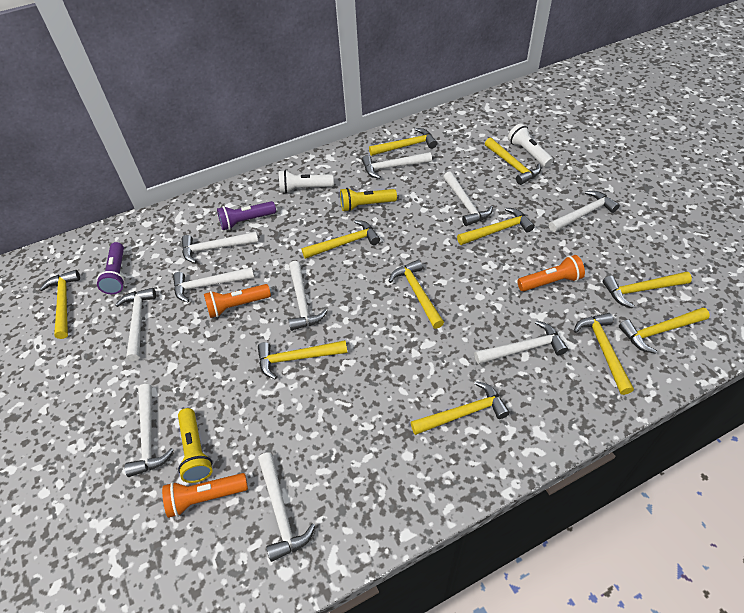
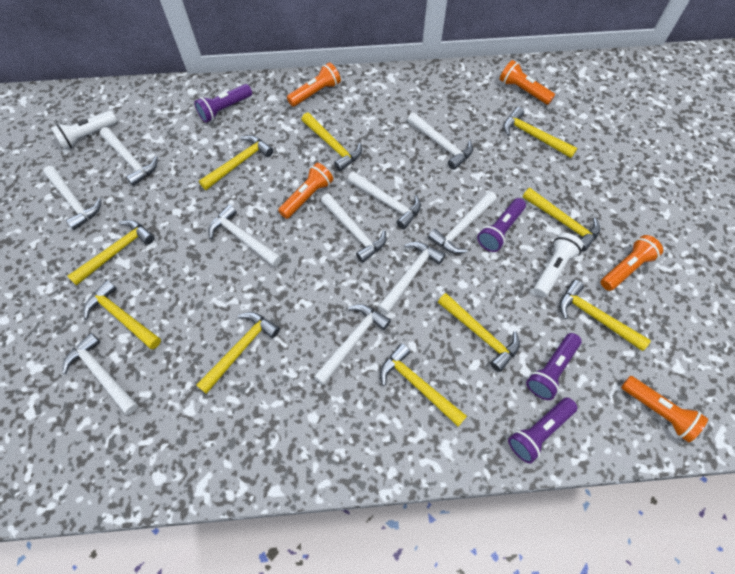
orange flashlight: [162,473,248,518] [204,284,271,318] [517,255,585,291] = 3 -> [278,163,333,219] [287,62,341,107] [500,60,555,105] [601,235,663,291] [621,376,708,442] = 5
purple flashlight: [97,242,125,294] [217,201,276,230] = 2 -> [194,84,252,123] [477,198,526,252] [508,398,577,464] [526,333,582,400] = 4
yellow flashlight: [178,408,213,483] [340,188,397,212] = 2 -> none = 0
yellow hammer: [40,270,80,339] [258,340,347,379] [301,220,380,259] [369,128,437,156] [388,260,444,329] [410,381,510,435] [457,208,535,245] [485,138,541,185] [574,313,634,395] [603,272,692,308] [619,308,710,354] = 11 -> [67,220,155,286] [83,280,161,349] [196,312,280,394] [199,135,274,190] [302,113,362,171] [380,343,467,427] [438,293,520,372] [503,107,577,158] [523,188,600,252] [559,280,651,351] = 10

